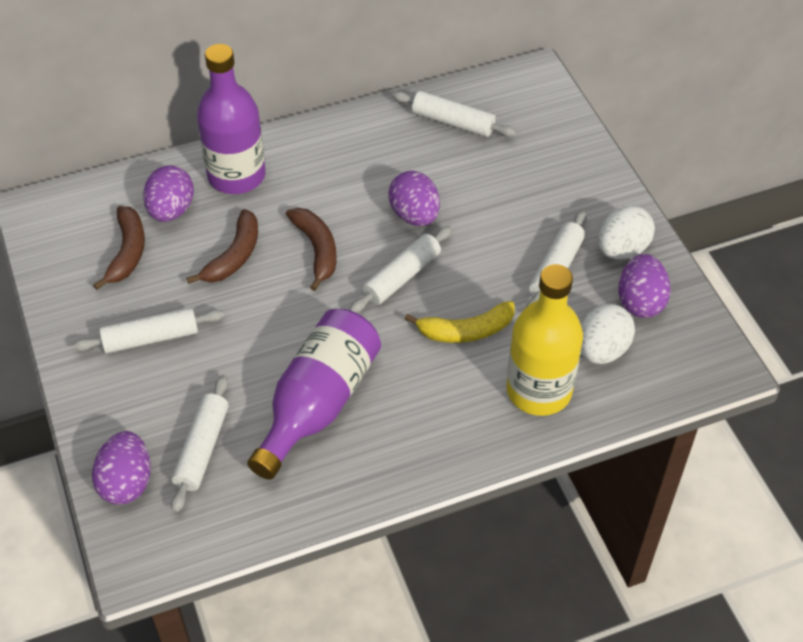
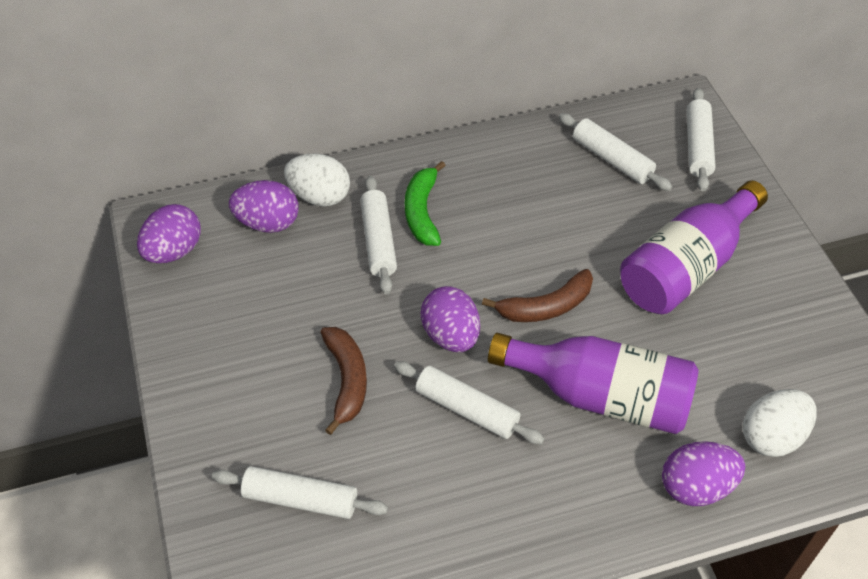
brown banana: [93,206,145,290] [186,209,258,284] [286,208,336,291] = 3 -> [320,327,367,435] [482,269,593,322] = 2
green banana: none = 0 -> [405,161,446,246] = 1
yellow banana: [405,301,515,343] = 1 -> none = 0
yellow bottle: [506,264,583,416] = 1 -> none = 0

